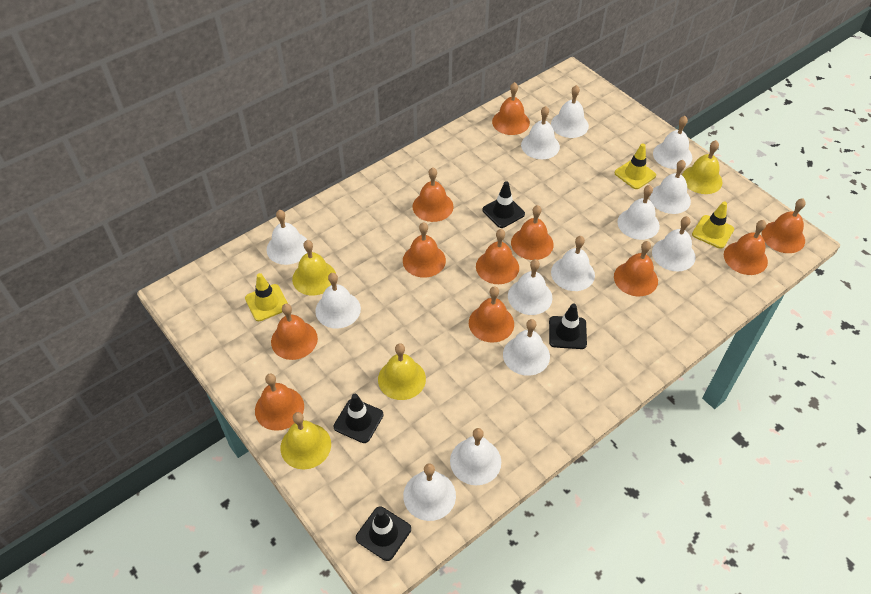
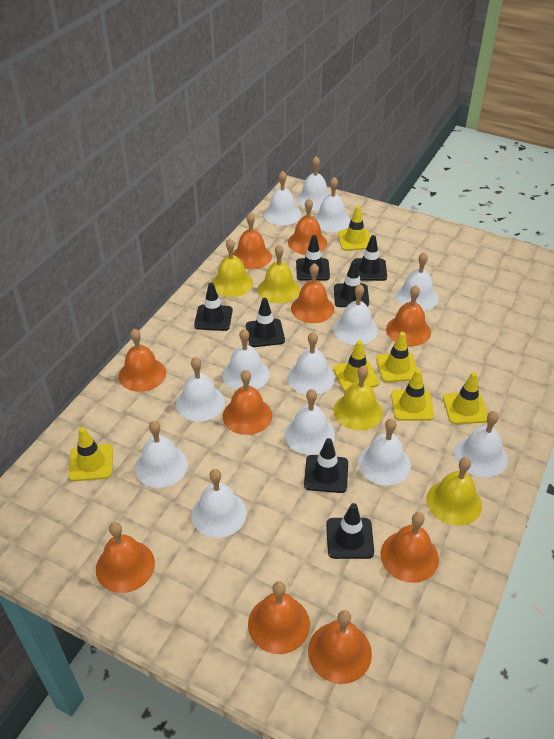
black traffic cone: [334,394,384,443] [356,506,411,561] [482,181,525,228] [549,304,587,349] = 4 -> [194,283,233,331] [246,298,285,347] [296,235,330,281] [304,438,348,493] [326,503,374,559] [334,261,369,307] [353,235,387,281] = 7
orange bell: [255,373,304,431] [271,304,318,360] [403,222,446,278] [413,168,454,222] [469,286,514,343] [476,229,519,284] [492,82,530,135] [511,205,554,260] [614,241,658,296] [724,220,768,275] [762,198,806,253] = 11 -> [96,522,155,593] [119,329,166,392] [223,370,272,435] [233,212,272,270] [248,581,310,654] [288,198,327,255] [291,263,334,323] [308,610,372,684] [381,512,439,583] [386,285,431,346] = 10
yellow traffic cone: [245,273,288,321] [615,143,656,189] [692,201,734,249] = 3 -> [69,427,113,481] [333,340,379,392] [338,206,371,251] [376,332,417,382] [391,369,434,421] [443,372,488,424] = 6

